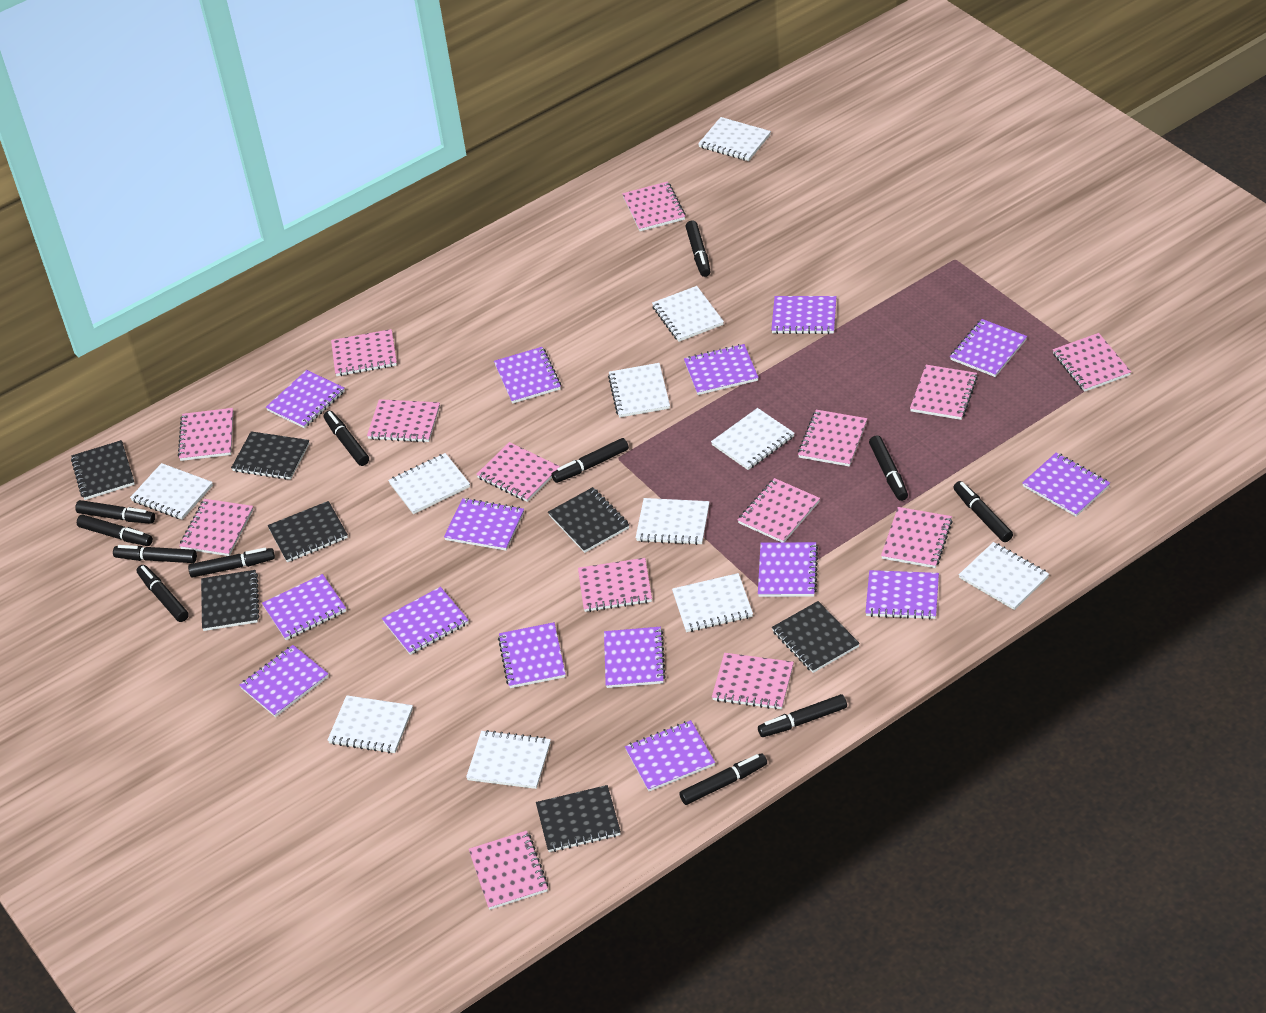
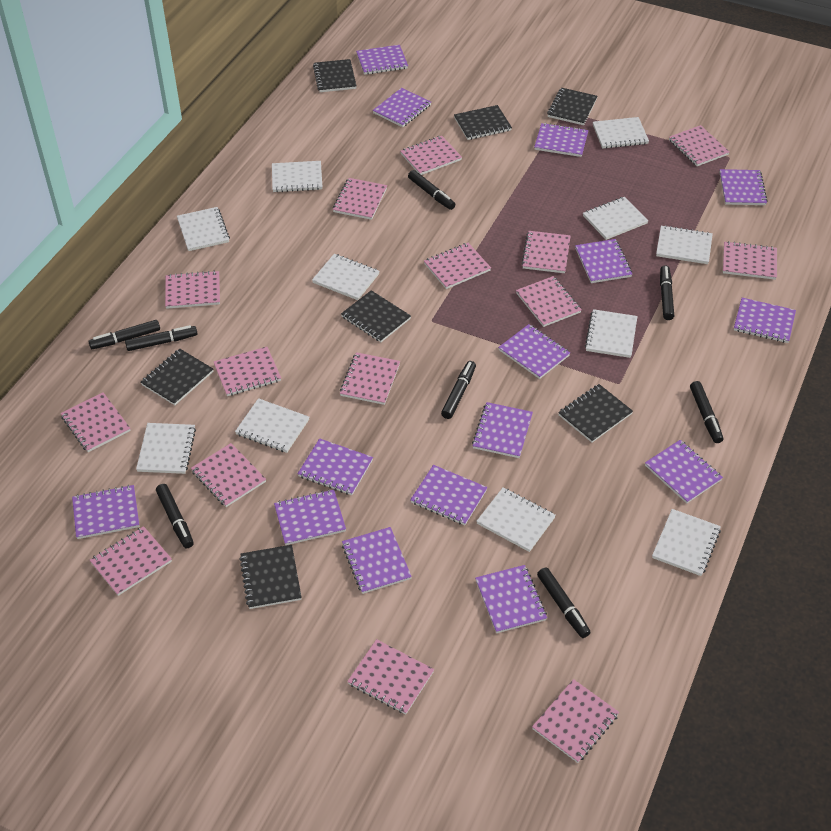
black marker: [75,500,155,524] [77,514,153,546] [113,545,197,563] [137,565,189,622] [188,547,275,578] [324,411,369,466] [551,438,629,483] [679,753,767,805] [686,220,711,277] [758,694,847,737] [869,435,908,501] [953,481,1013,542] = 12 -> [89,320,160,349] [125,325,198,351] [156,484,194,548] [408,170,455,210] [441,361,476,419] [537,567,591,638] [660,265,674,320] [690,381,723,443] = 8
pink notebook: [178,408,233,461] [179,499,253,556] [331,329,397,376] [367,399,440,443] [469,831,548,910] [476,442,560,502] [578,558,652,612] [622,181,686,231] [712,653,794,710] [738,478,820,542] [798,410,867,467] [881,507,953,568] [910,365,978,420] [1053,333,1131,392] = 14 -> [60,392,131,452] [90,526,172,596] [165,270,220,309] [191,443,266,507] [214,347,281,396] [333,178,387,220] [340,352,400,405] [347,639,434,714] [401,136,462,175] [424,243,491,289] [516,276,582,327] [521,231,571,273] [532,679,619,763] [669,125,729,166] [723,241,777,280] = 15

